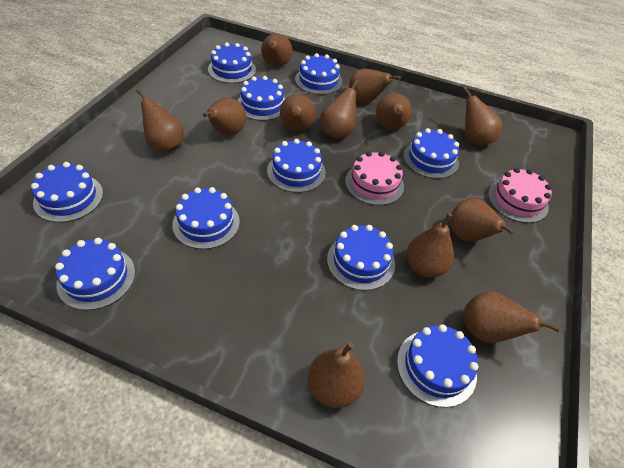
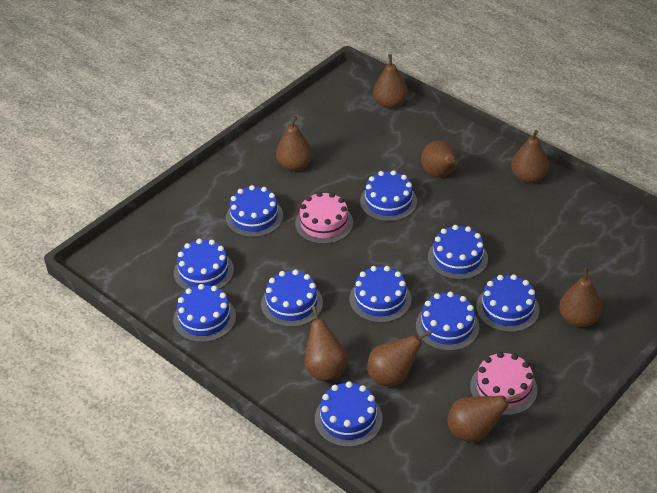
brown pear: [136,89,184,153] [203,98,246,136] [261,33,292,67] [280,94,316,132] [308,342,365,408] [320,79,359,139] [349,69,401,103] [376,93,412,130] [407,213,454,277] [450,198,515,242] [462,87,502,146] [464,291,560,343] = 12 -> [276,116,312,171] [304,306,348,381] [367,329,432,386] [373,54,408,109] [421,141,458,177] [448,394,521,442] [511,130,549,184] [559,267,602,327] = 8

